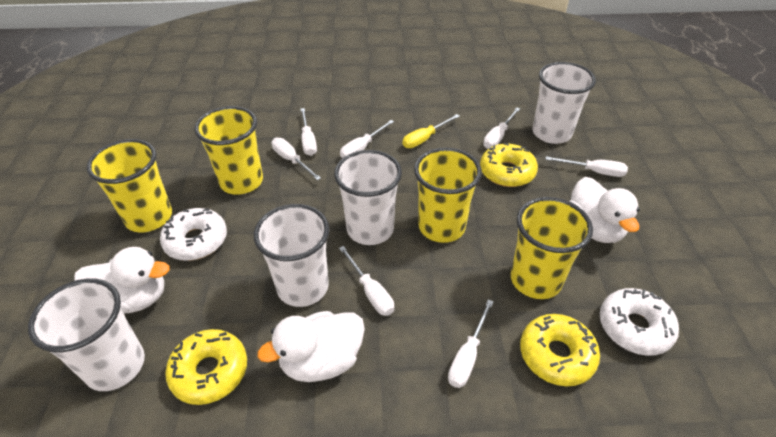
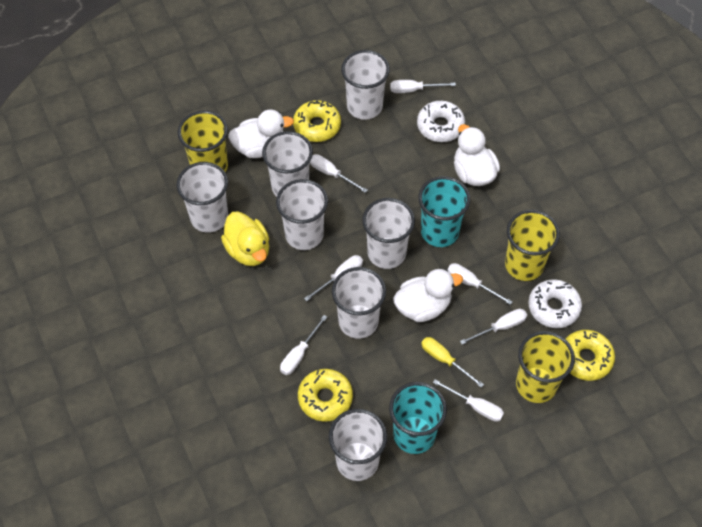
turquoise cup: none = 0 -> [389,382,447,454] [418,176,470,247] = 2
white cup: [28,278,145,391] [253,204,329,307] [334,150,402,245] [532,62,596,144] = 4 -> [176,162,228,233] [262,131,313,197] [276,179,328,250] [329,409,387,481] [332,267,386,339] [341,50,390,120] [362,198,415,269] = 7
yellow cup: [87,139,172,232] [194,106,263,194] [414,148,482,243] [511,197,593,299] = 4 -> [178,111,228,172] [505,210,560,281] [516,331,575,403] = 3
yellow duck: none = 0 -> [221,211,269,266] = 1

